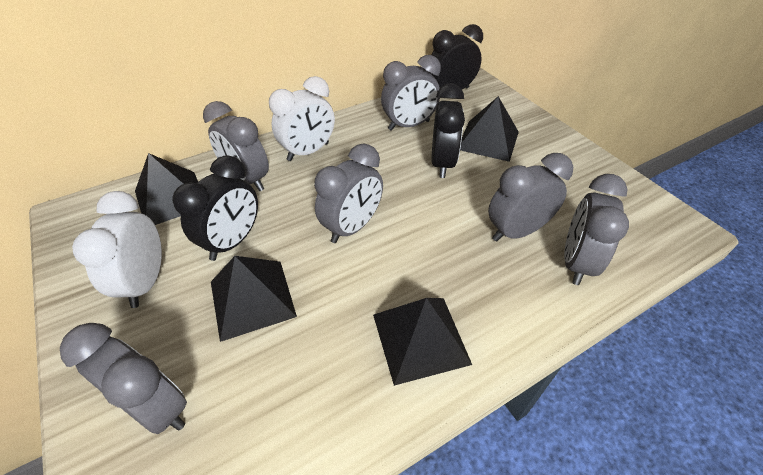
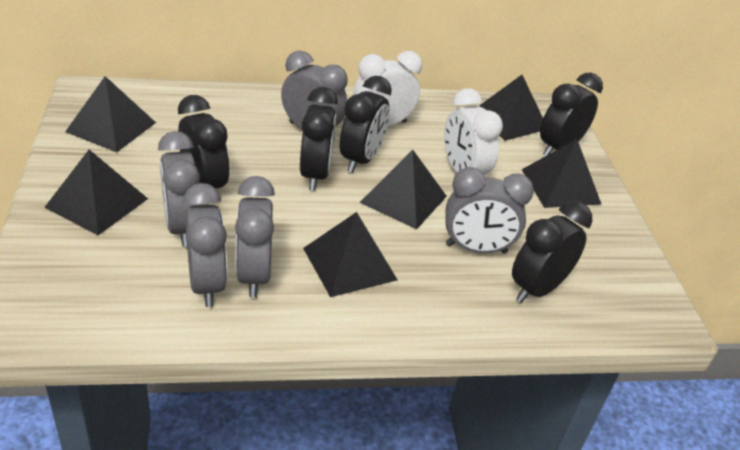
black clock: [173,155,258,261] [431,24,483,89] [431,83,465,178] = 3 -> [178,95,230,189] [300,87,338,191] [340,76,392,173] [512,201,592,303] [540,73,603,156] = 5
black pyramid: [135,153,198,225] [211,256,297,342] [373,298,472,386] [460,96,519,162] = 4 -> [44,150,148,235] [65,76,156,152] [303,212,397,297] [359,149,447,229] [479,75,543,141] [522,139,601,208] = 6
grey clock: [60,323,187,434] [203,101,269,191] [314,144,383,243] [381,55,441,131] [488,153,573,242] [564,174,629,285] = 6 -> [158,131,200,247] [183,183,227,307] [235,176,275,297] [281,51,348,140] [445,167,534,254] = 5

